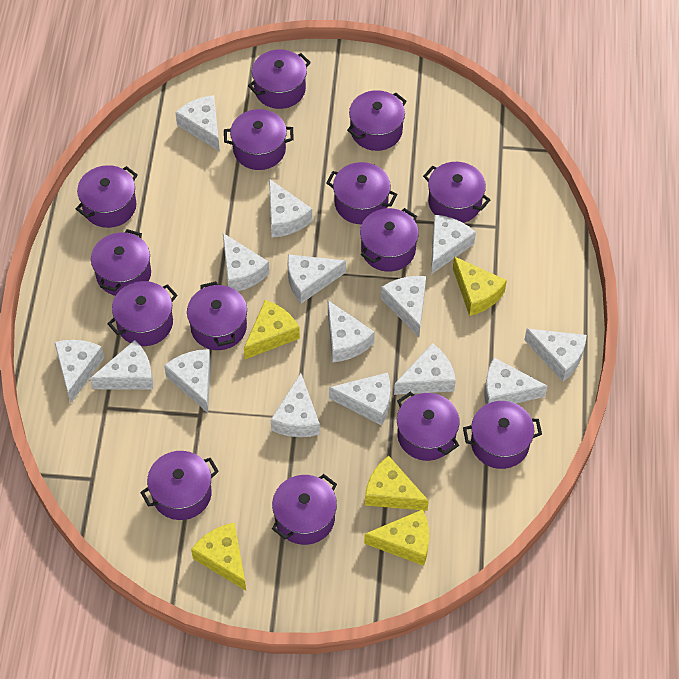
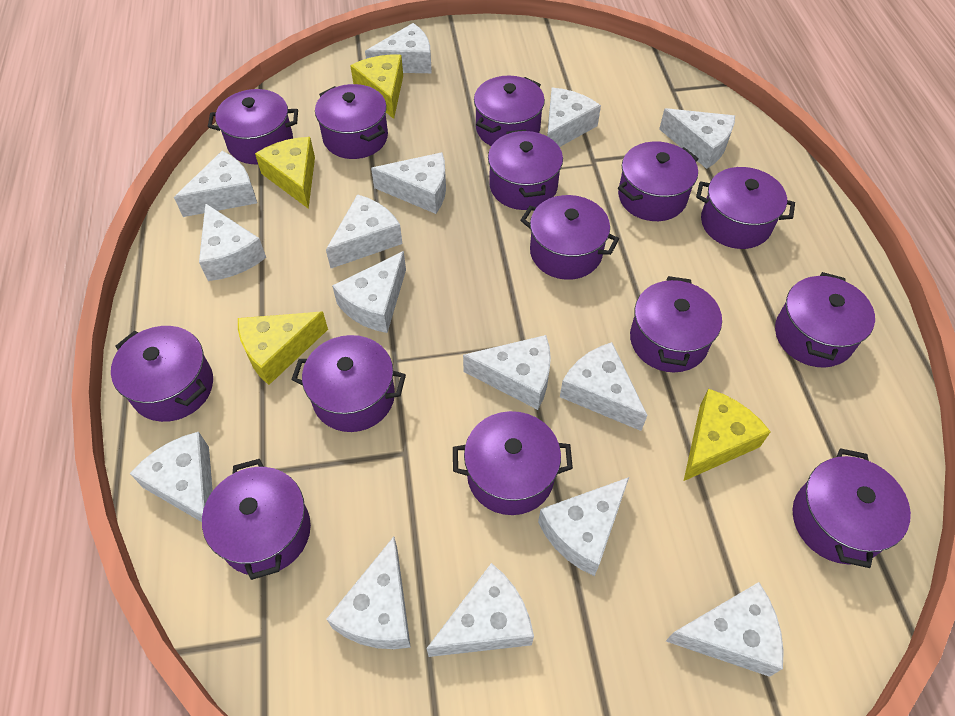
yellow cheese: [191,522,246,590] [244,300,300,359] [364,509,429,566] [365,456,429,511] [453,256,507,316] = 5 -> [238,311,328,385] [255,137,315,209] [350,55,403,119] [684,389,771,481] = 4

